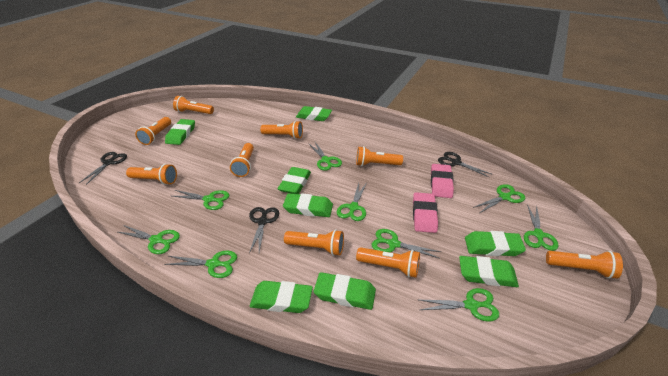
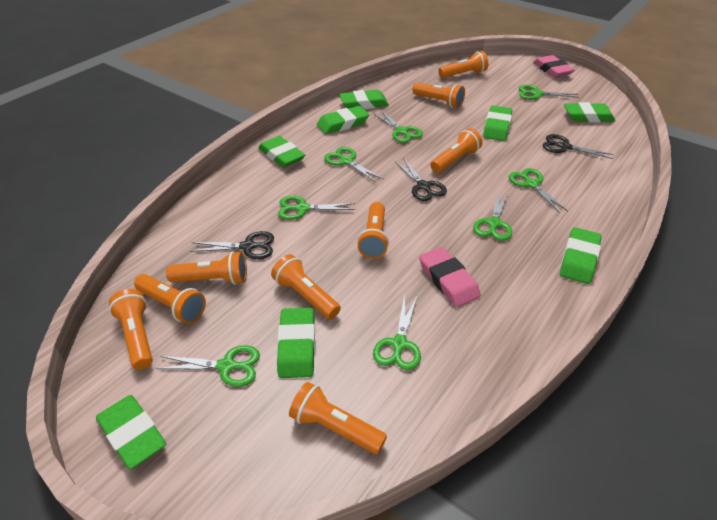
green scissors: [118,225,180,254] [164,251,237,278] [173,190,229,210] [308,142,342,171] [337,183,366,221] [372,229,441,258] [420,288,499,322] [473,184,525,213] [524,204,559,251] = 9 -> [156,345,260,387] [278,196,355,220] [324,147,383,183] [373,110,423,143] [373,294,421,370] [473,191,512,241] [509,168,568,213] [519,85,580,100] = 8

